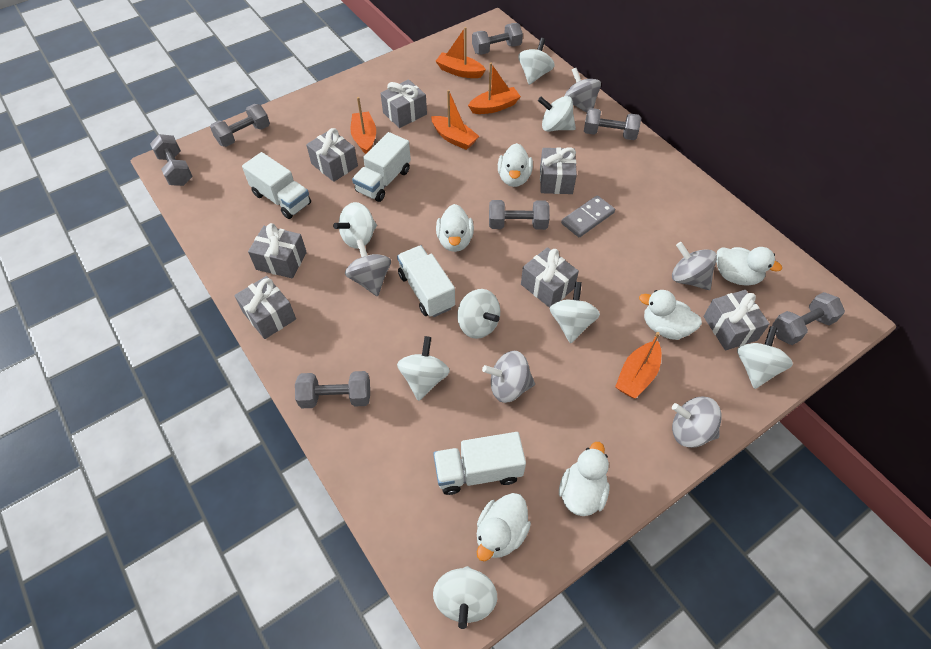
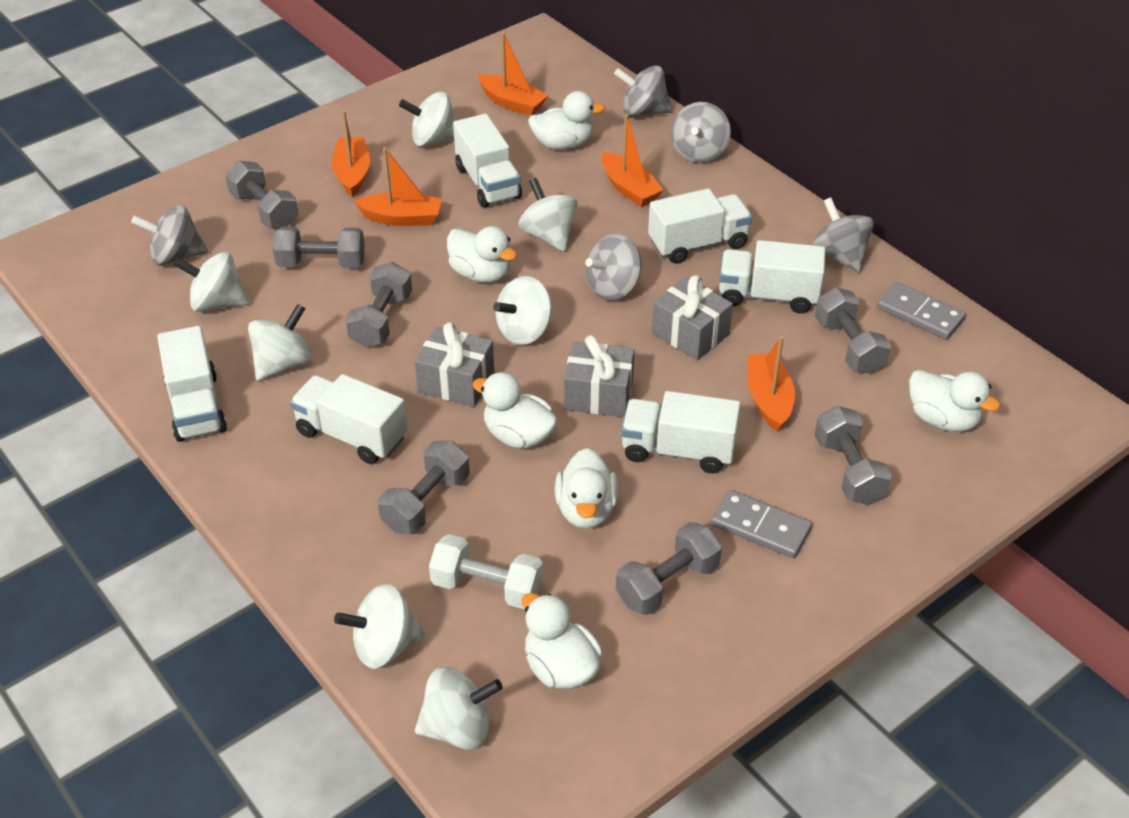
grey domino: [561,195,615,237] = 1 -> [711,490,812,558] [877,282,966,339] = 2
grey gift: [234,276,296,339] [248,223,307,278] [306,128,358,182] [380,80,427,128] [521,247,579,308] [540,147,577,194] [703,290,770,350] = 7 -> [415,322,494,407] [564,335,635,417] [652,275,733,360] = 3
white dumbbell: none = 0 -> [429,534,543,610] = 1
white spinning top: [333,202,377,249] [397,336,450,401] [433,566,497,629] [457,289,500,339] [518,38,555,85] [538,96,576,132] [550,282,600,343] [737,326,793,389] = 8 -> [173,252,250,312] [248,304,312,381] [334,584,425,669] [399,92,457,147] [415,667,503,750] [493,276,552,345] [518,178,578,251] = 7
white truck: [242,152,311,219] [352,132,411,202] [397,245,455,317] [433,432,526,495] = 4 -> [157,326,227,442] [290,374,407,464] [453,114,522,208] [621,391,740,473] [648,188,752,264] [719,240,825,313] = 6

